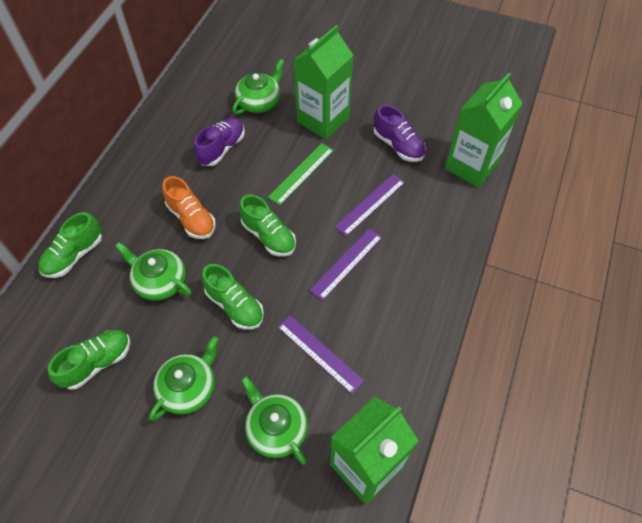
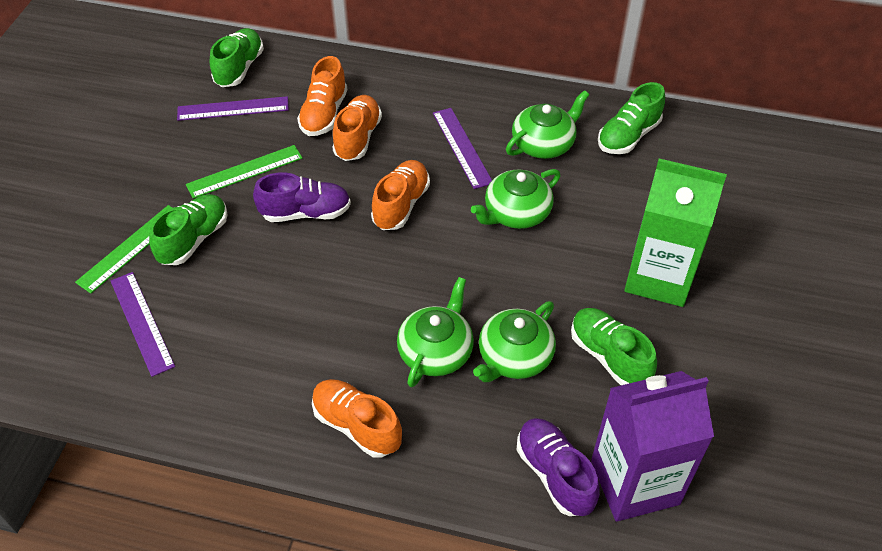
green carton: [294,25,354,140] [330,397,418,505] [445,73,523,188] = 3 -> [624,158,727,307] = 1
green ruler: [268,143,334,205] = 1 -> [75,205,172,294] [186,145,303,199] = 2
orange shoe: [162,176,216,239] = 1 -> [297,56,347,136] [312,379,402,458] [332,95,382,161] [371,160,430,230] = 4
purple carton: none = 0 -> [591,371,714,522] = 1

